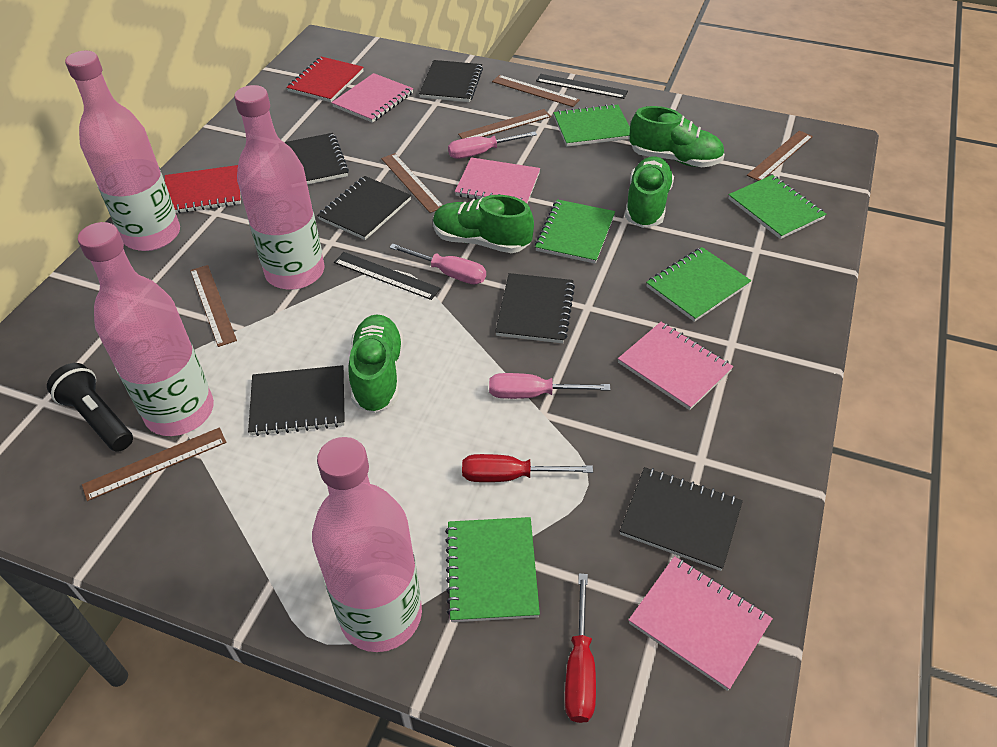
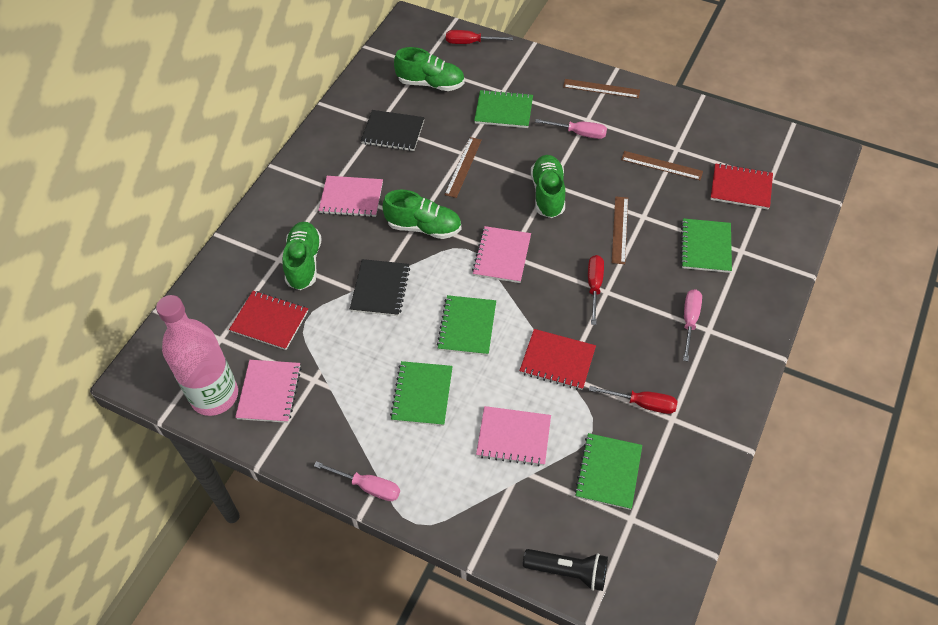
black notebook: [248,365,345,436] [284,133,349,185] [317,176,411,240] [419,60,483,102] [495,273,575,343] [620,467,743,571] = 6 -> [350,259,410,316] [361,110,425,151] = 2
black ruler: [334,252,441,300] [536,74,628,99] = 2 -> none = 0
brown ruler: [82,427,226,501] [190,265,237,347] [381,153,442,213] [458,109,551,139] [492,75,580,107] [747,130,813,181] = 6 -> [445,137,482,198] [563,79,640,98] [612,196,628,264] [621,151,703,180] = 4
pink bottle: [65,51,180,251] [78,222,214,436] [234,85,325,290] [312,437,422,652] = 4 -> [156,295,238,416] = 1
red notebook: [165,165,241,213] [287,57,364,102] = 2 -> [229,291,308,350] [519,329,596,390] [710,163,773,210] = 3
red screwdriver: [462,454,593,482] [565,573,596,723] = 2 -> [446,30,513,44] [588,255,604,325] [589,386,677,414] = 3

